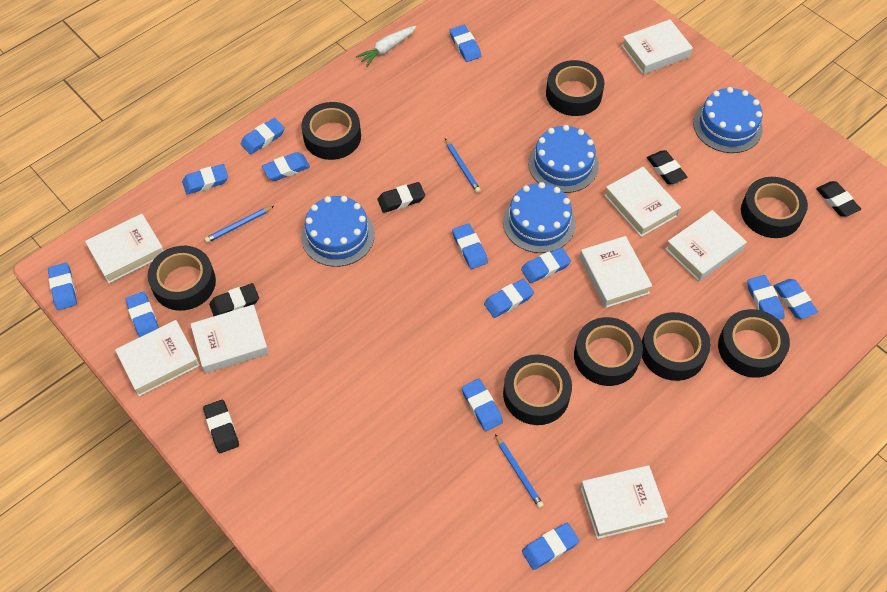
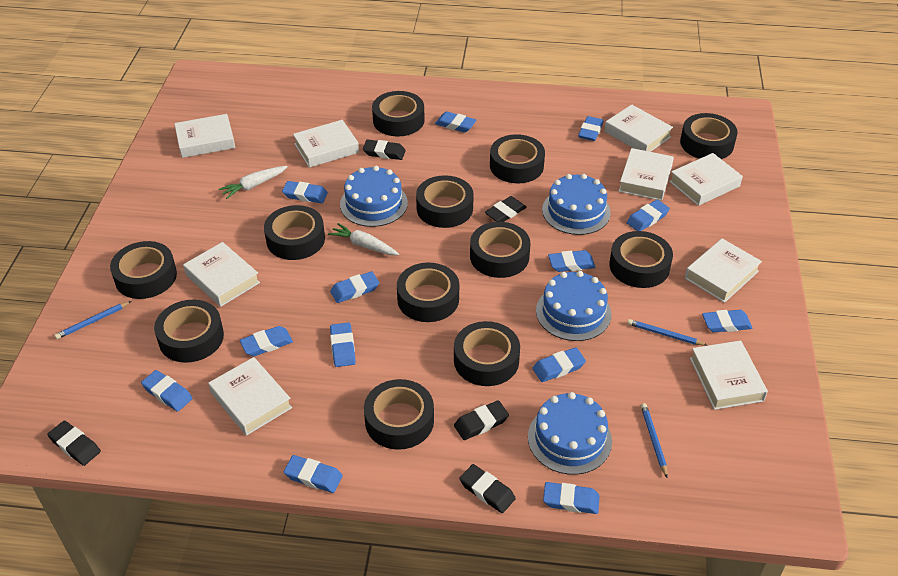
black tape: [148,246,216,311] [301,102,361,160] [503,354,572,425] [546,60,604,116] [574,317,643,386] [642,312,711,381] [718,309,790,378] [741,177,808,238] = 8 -> [110,241,177,299] [154,300,224,363] [264,205,325,260] [364,379,434,450] [372,91,425,136] [397,262,459,322] [416,175,474,228] [454,321,520,386] [470,222,530,278] [490,134,545,183] [609,231,673,288] [680,113,738,159] = 12
white book: [85,214,163,284] [115,320,200,396] [190,304,269,373] [580,236,653,308] [580,465,668,539] [604,167,681,237] [621,19,693,75] [665,210,747,281] = 8 -> [174,114,235,158] [183,242,260,307] [208,357,292,436] [293,120,359,168] [604,105,673,152] [619,148,674,201] [669,153,743,206] [685,238,762,303] [690,340,768,410] = 9
white carrot: [356,26,416,67] = 1 -> [219,166,288,199] [328,223,399,255] = 2

